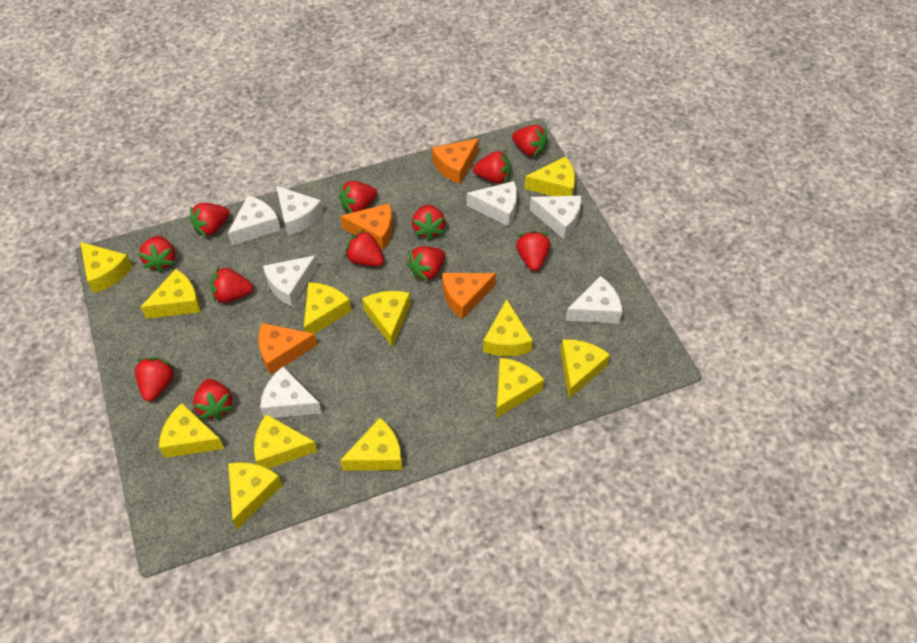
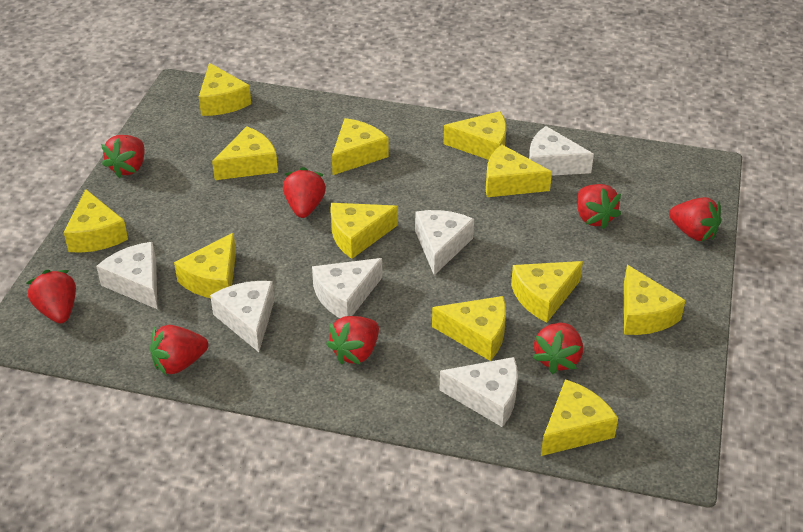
orange cheese: [258,323,317,375] [340,203,393,250] [432,138,479,184] [442,273,496,319] = 4 -> none = 0
red strawberry: [135,358,176,402] [138,236,175,273] [190,203,230,237] [193,379,234,420] [210,267,253,303] [339,181,377,213] [345,229,384,266] [407,246,445,281] [412,204,445,241] [473,151,511,183] [512,125,548,157] [516,231,550,271] = 12 -> [26,270,76,323] [101,135,145,178] [150,325,208,376] [283,167,326,218] [326,316,379,365] [532,323,583,374] [577,184,621,229] [669,197,722,241] = 8
white cheese: [228,196,281,245] [260,367,322,418] [263,256,318,307] [276,186,323,235] [467,181,517,227] [530,196,581,239] [565,276,623,324] = 7 -> [96,242,157,309] [210,281,274,352] [312,258,382,318] [415,210,474,275] [439,357,518,427] [529,126,594,176] = 6

